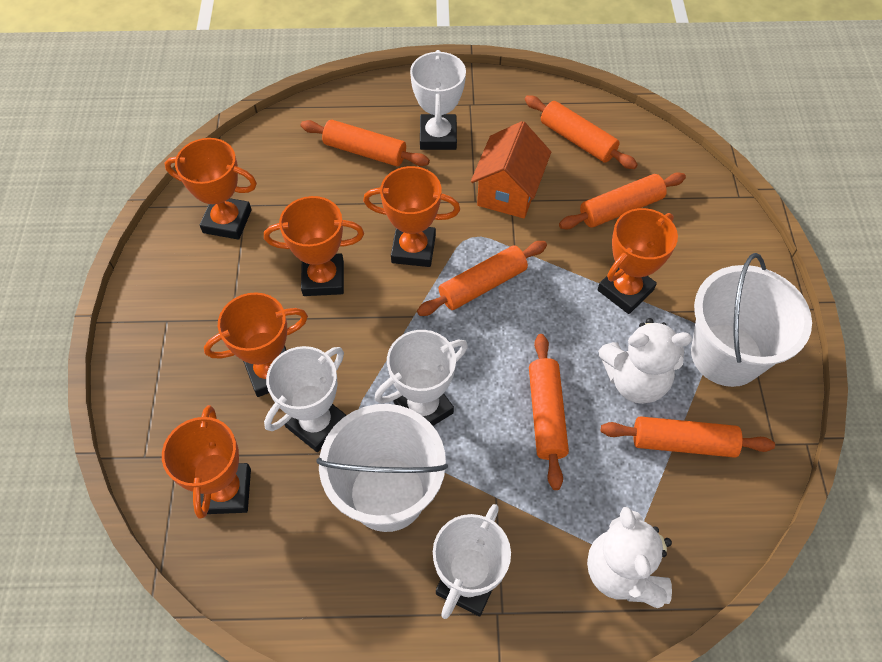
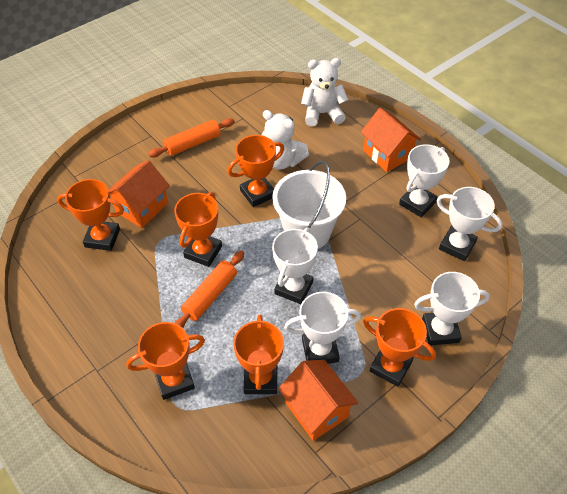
orange house: [471,121,551,218] = 1 -> [109,160,170,228] [278,360,358,441] [361,108,421,172] = 3
orange rolling pin: [301,120,430,166] [417,241,547,316] [525,95,638,169] [529,334,569,490] [559,172,686,229] [601,416,775,458] = 6 -> [148,118,235,157] [174,251,244,328] = 2
white bucket: [316,404,448,532] [691,253,812,387] = 2 -> [272,160,346,249] = 1
white trophy: [264,346,346,452] [375,330,468,426] [410,50,466,150] [433,504,511,619] = 4 -> [272,228,318,304] [284,292,361,364] [399,144,449,218] [414,272,490,346] [437,187,503,261] = 5

